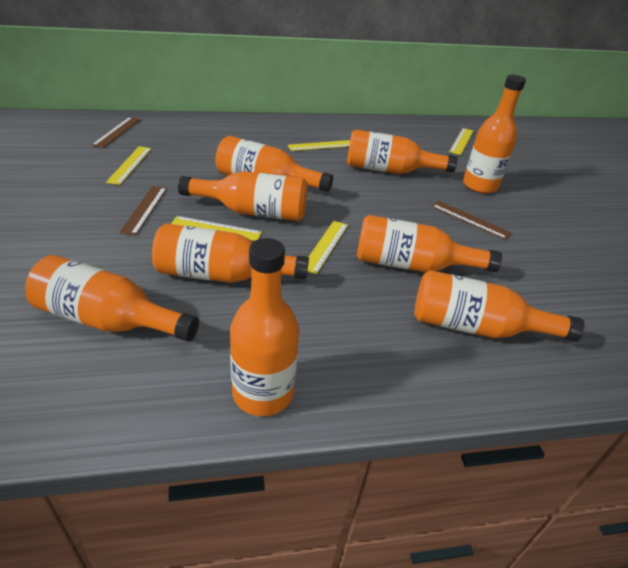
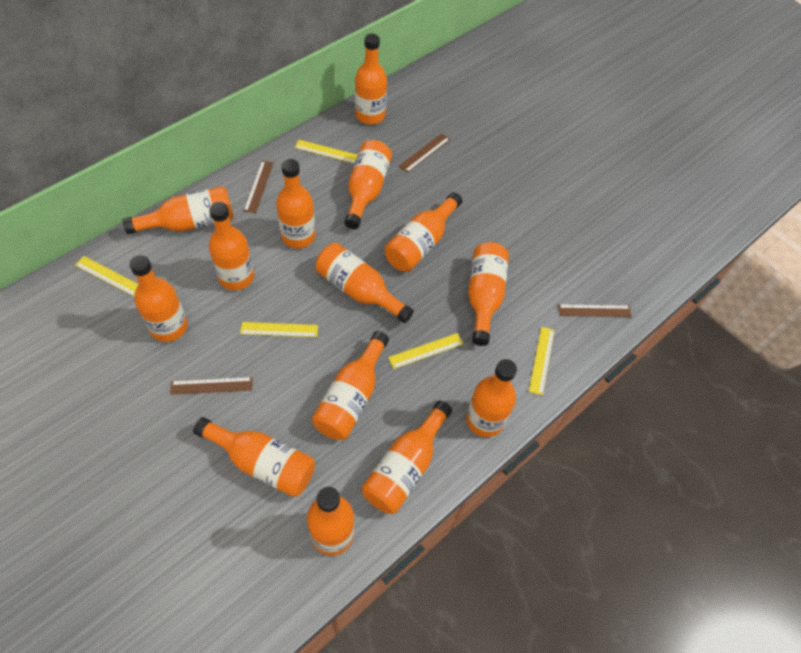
brown ruler: [92,117,141,148] [119,186,167,235] [431,201,512,240] = 3 -> [170,377,253,395] [244,161,273,213] [399,133,450,173] [558,304,632,317] = 4
orange bottle: [25,255,199,342] [152,223,309,283] [178,171,308,221] [216,136,333,192] [230,238,299,416] [347,129,458,174] [357,215,502,272] [414,270,585,342] [463,75,526,194] = 9 -> [123,186,234,234] [129,255,188,342] [193,417,315,497] [209,202,254,290] [276,159,316,248] [307,487,354,556] [312,331,389,440] [315,243,414,323] [344,140,392,229] [355,34,387,125] [362,401,452,514] [385,192,462,272] [466,359,517,437] [468,242,509,346] = 14

